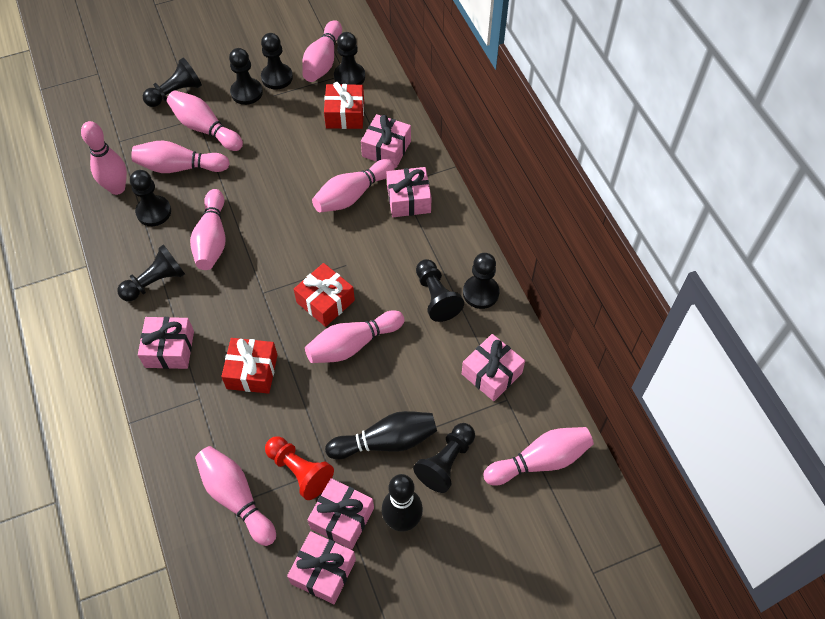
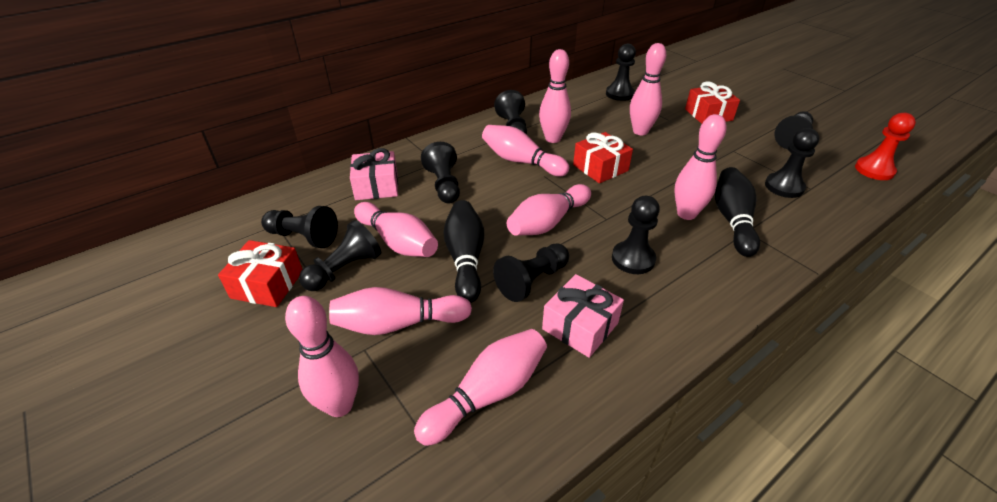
pink gift: [138,317,194,369] [287,531,356,604] [307,478,374,550] [361,114,411,168] [387,167,432,217] [462,334,525,401] = 6 -> [350,148,398,200] [542,274,624,358] = 2

